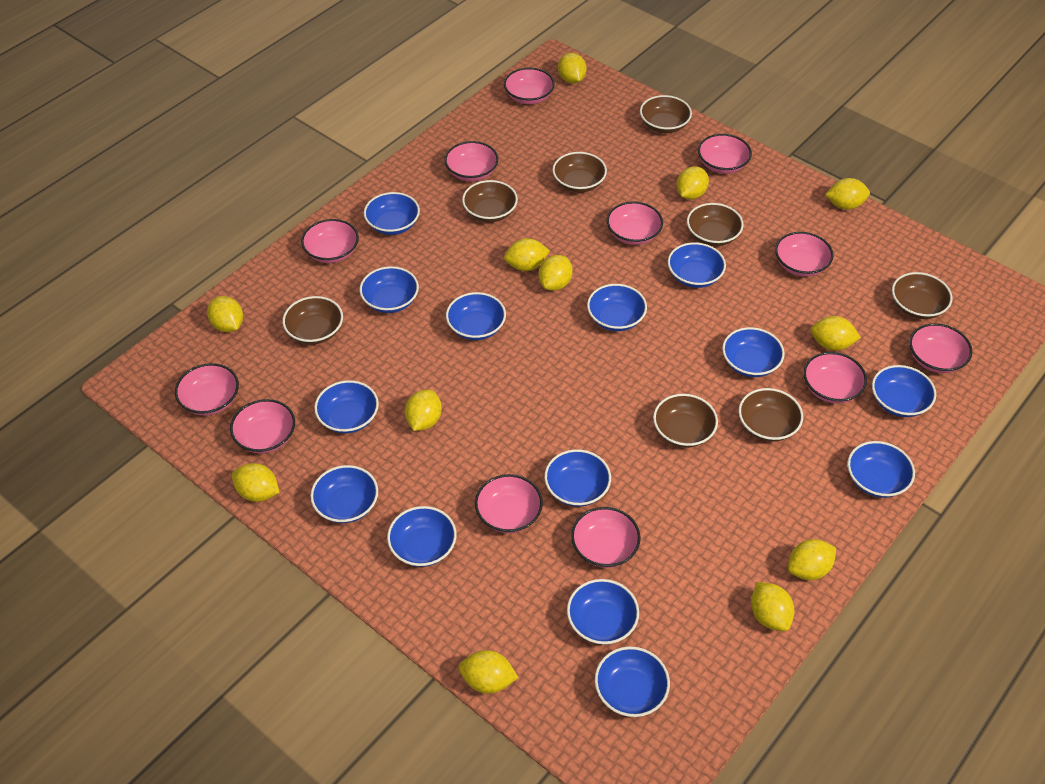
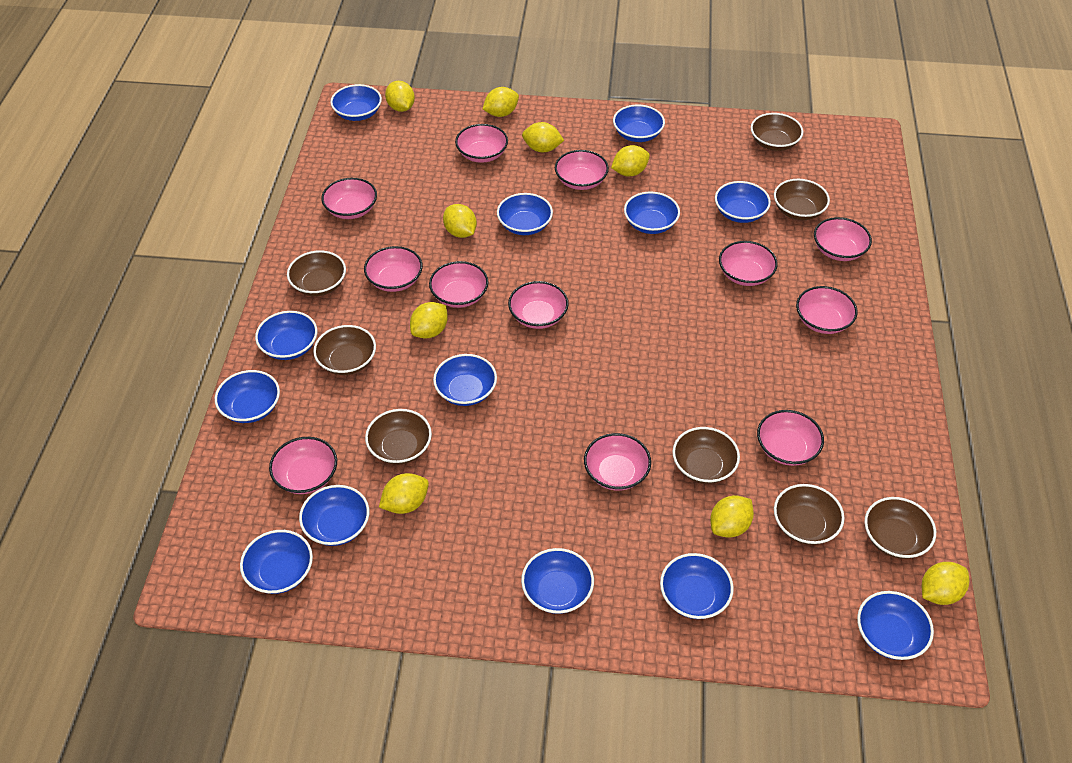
blue bowl: [310,465,378,523] [314,380,379,433] [359,266,419,313] [364,192,420,235] [387,506,457,567] [446,292,506,340] [544,449,611,507] [567,579,639,645] [587,284,647,331] [595,646,670,717] [668,242,726,288] [722,327,785,377] [847,441,915,498] [872,365,936,417] = 14 -> [215,370,280,423] [240,530,313,594] [255,311,317,360] [299,485,369,546] [330,84,382,121] [433,354,497,406] [497,193,553,235] [521,548,594,614] [613,105,665,142] [624,192,680,234] [660,553,734,619] [715,181,771,223] [857,591,934,660] = 13
yellow lemon: [207,296,243,332] [232,463,280,502] [405,390,442,431] [459,650,519,694] [504,238,550,271] [539,255,573,291] [558,53,587,84] [676,166,709,200] [751,582,794,631] [788,539,836,580] [810,316,861,351] [825,178,870,210] = 12 -> [379,473,429,514] [385,81,415,112] [410,302,448,338] [443,204,477,238] [483,87,519,117] [522,122,564,152] [611,145,650,176] [710,495,754,538] [922,562,969,605] = 9

